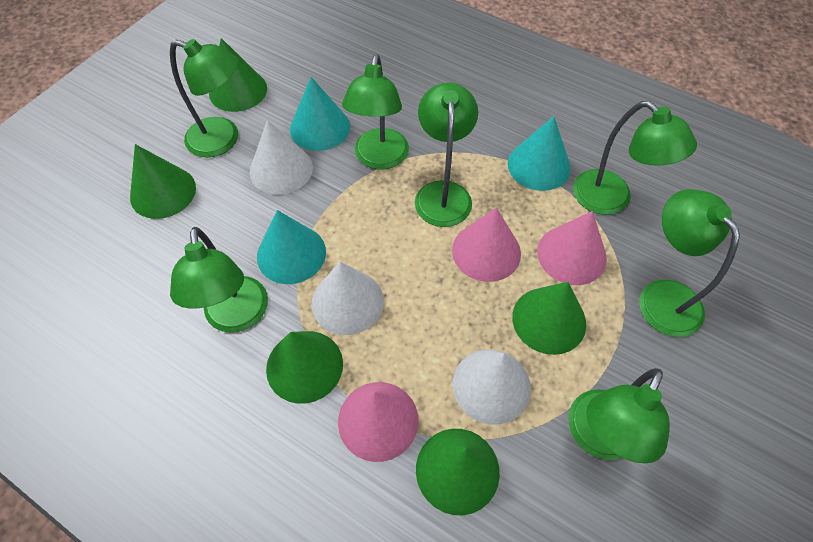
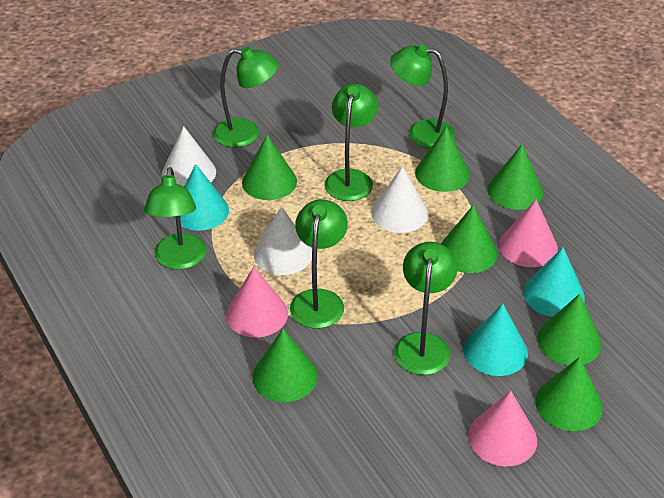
green cone: [130,144,196,219] [209,38,267,112] [266,331,343,404] [416,429,500,515] [512,282,586,355] = 5 -> [242,135,297,200] [252,329,318,402] [415,127,470,192] [441,205,498,273] [487,144,543,210] [535,357,603,431] [537,294,602,365] = 7
green lamp: [170,39,239,157] [170,227,268,333] [342,54,409,169] [415,82,478,227] [568,368,670,463] [573,101,697,215] [639,189,740,337] = 7 -> [144,167,206,270] [213,47,279,148] [290,199,348,329] [324,84,378,201] [390,44,455,148] [394,242,457,375] = 6

